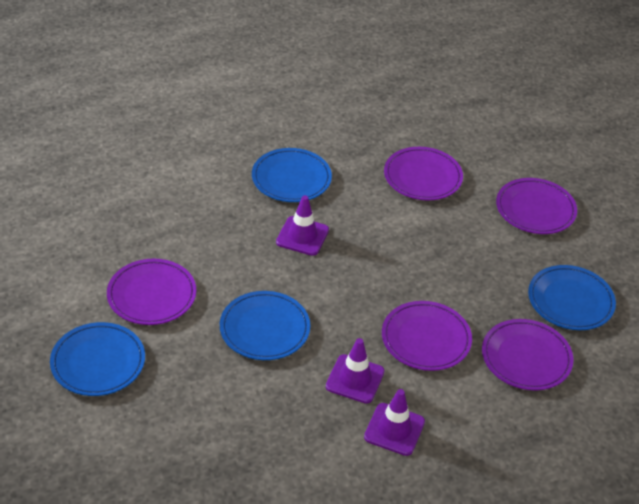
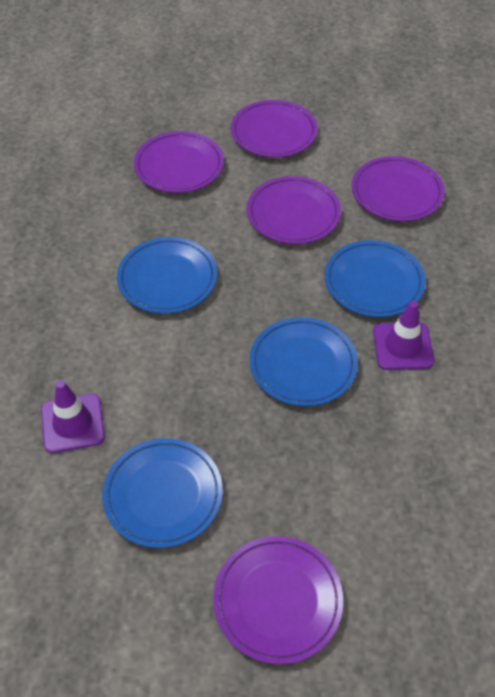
purple traffic cone: [276,195,329,256] [326,338,385,404] [364,389,425,456] = 3 -> [41,380,105,453] [373,301,434,370] = 2

